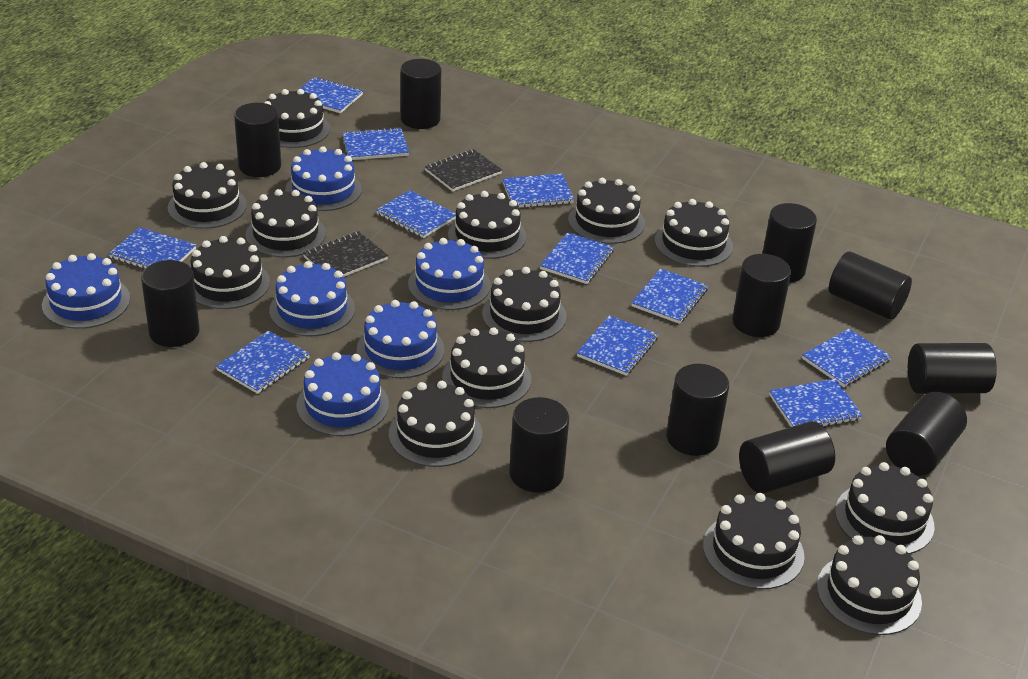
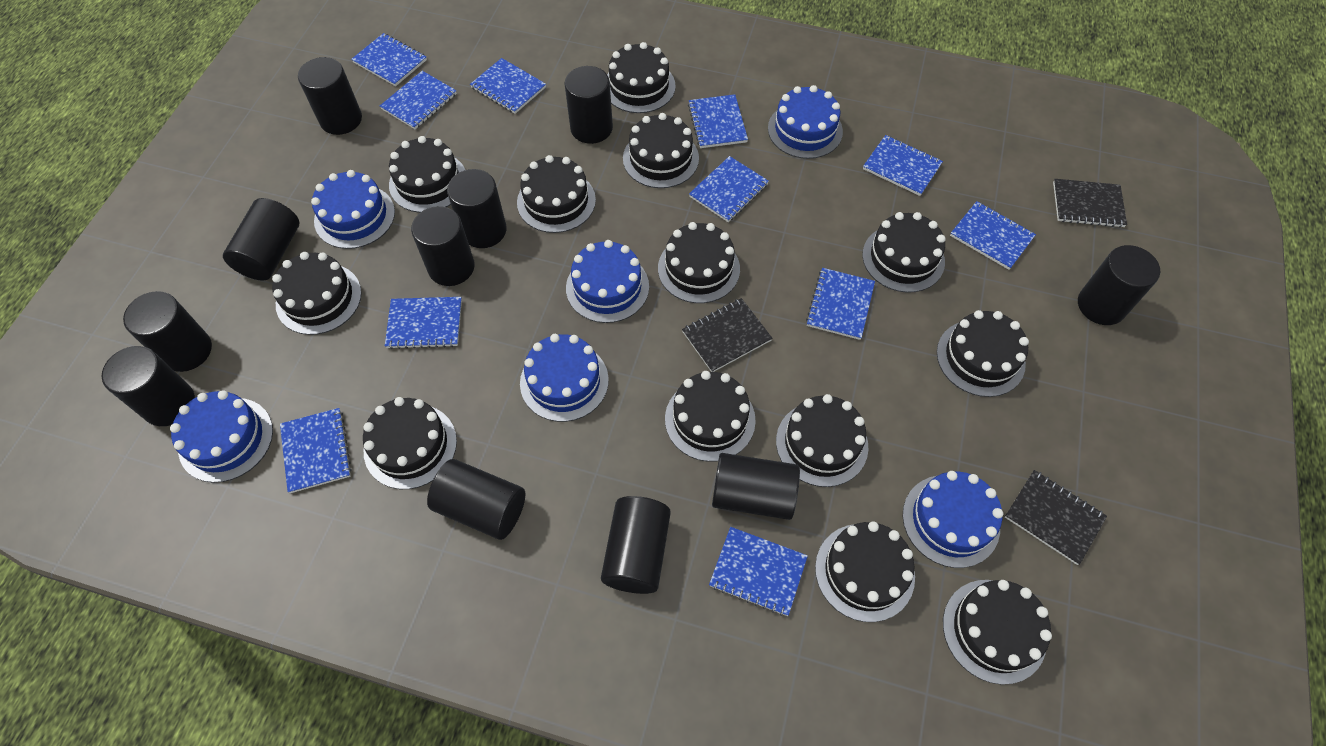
black notebook: [303,231,388,277] [425,149,502,192] = 2 -> [682,298,772,372] [1005,470,1107,565] [1053,179,1127,228] = 3

